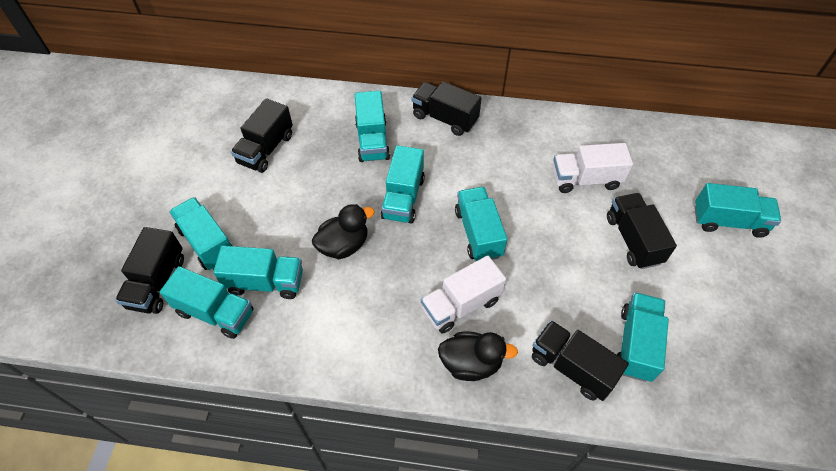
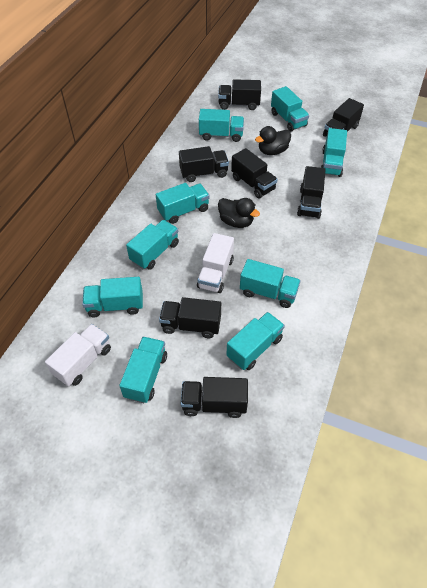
black truck: [115,227,184,314] [231,98,293,173] [412,81,482,136] [532,320,629,401] [607,193,677,269] = 5 -> [159,297,221,338] [179,146,229,182] [181,377,248,418] [218,79,261,110] [231,148,278,198] [297,166,326,219] [323,98,364,137] = 7
turquoise truck: [160,266,254,339] [169,197,233,270] [213,246,303,299] [355,91,390,162] [381,145,425,224] [455,187,507,261] [617,292,669,382] [694,183,781,238] = 8 -> [82,277,143,317] [119,337,167,403] [126,220,179,270] [156,183,210,224] [199,109,244,142] [226,312,285,370] [240,259,301,308] [271,86,309,132] [321,128,347,177] = 9

